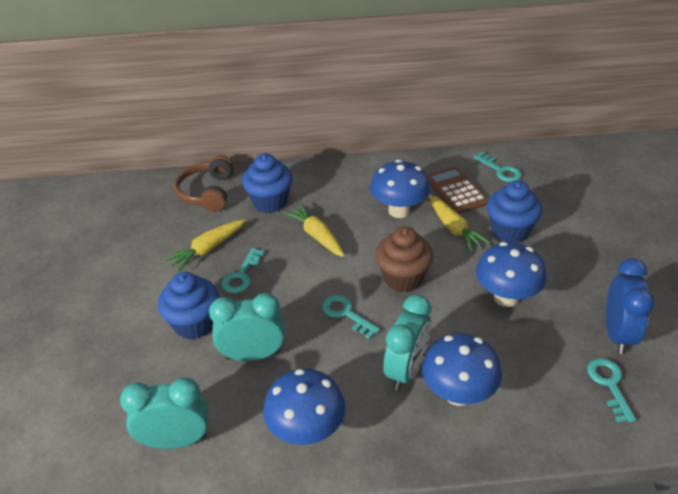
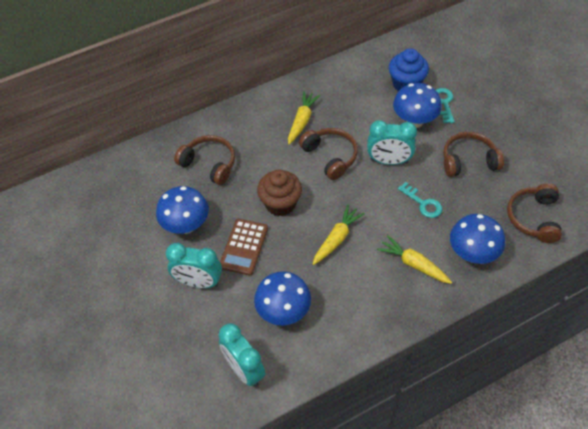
blue clock: [606,258,655,354] = 1 -> none = 0
blue cupcake: [158,272,219,339] [242,153,293,213] [487,181,542,243] = 3 -> [389,48,429,91] = 1
brown headphones: [174,155,234,212] = 1 -> [174,135,235,185] [299,128,358,180] [443,132,504,177] [507,183,562,243] = 4
turquoise key: [222,248,265,294] [322,295,380,339] [474,152,522,182] [587,358,636,423] = 4 -> [398,182,442,218] [436,88,455,123] = 2

